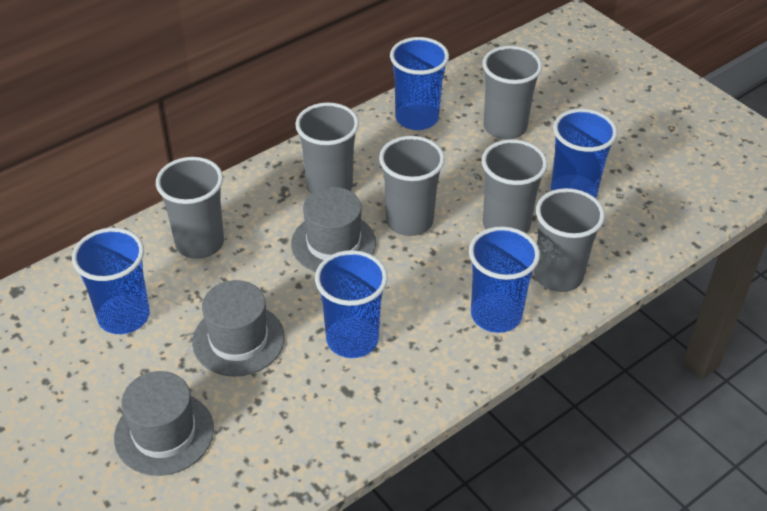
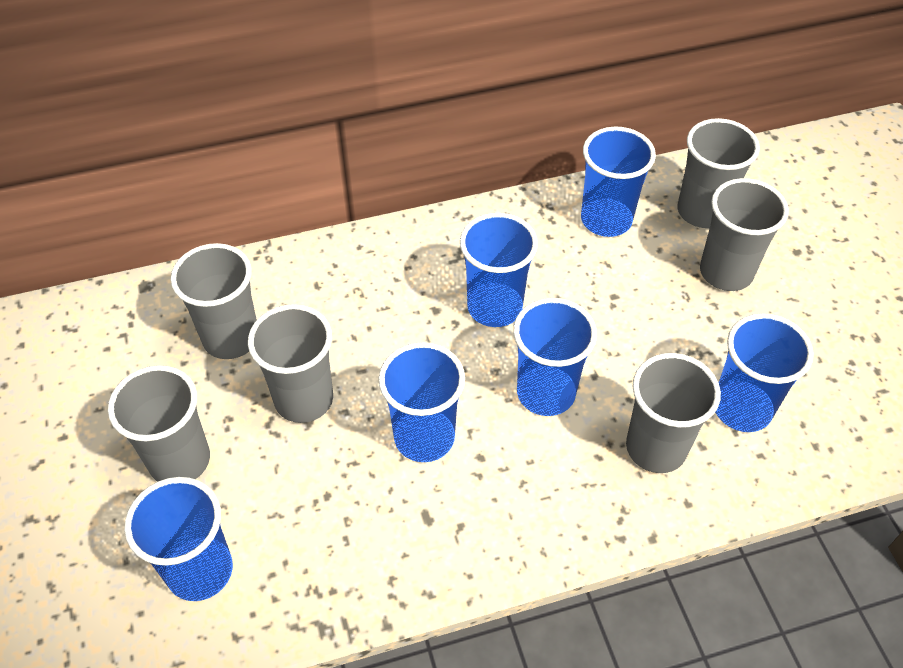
blue cup: [72,228,150,334] [315,250,388,358] [390,37,449,130] [469,226,540,333] [551,109,617,198] = 5 -> [124,477,233,601] [378,342,465,462] [460,213,538,327] [513,298,597,416] [581,127,656,237] [715,313,814,432] = 6
grey hat: [114,371,214,476] [192,280,285,377] [291,187,376,272] = 3 -> none = 0

